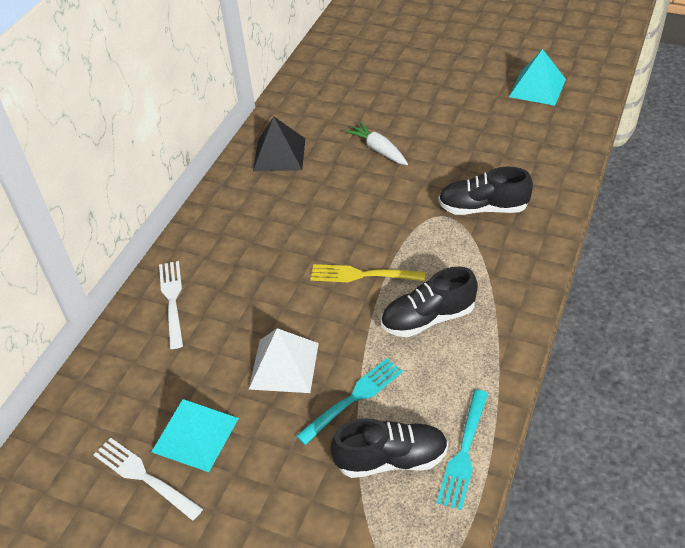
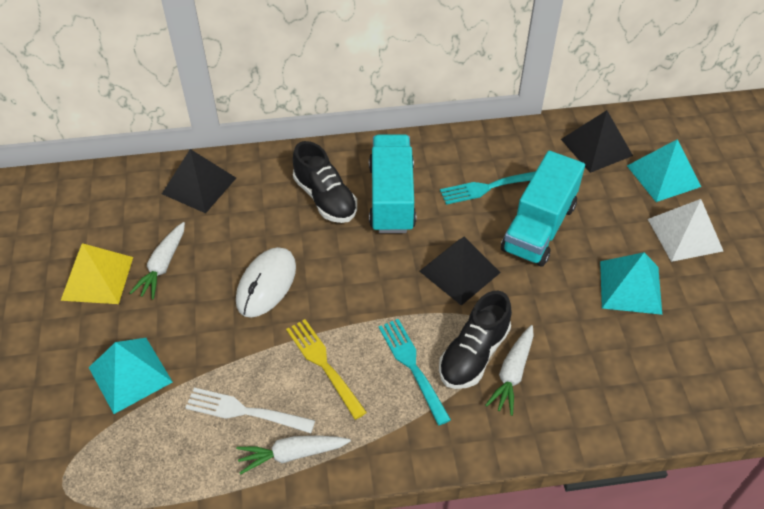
black pyramid: [253,117,305,171] = 1 -> [162,149,236,213] [419,237,501,306] [561,110,633,173] = 3
black shoe: [331,418,448,478] [381,266,478,337] [438,167,533,215] = 3 -> [293,141,357,223] [439,291,512,389] = 2
turquoise pyramid: [152,399,239,472] [509,49,566,106] = 2 -> [88,338,172,414] [600,252,662,315] [627,139,701,202] = 3
turquoise truck: none = 0 -> [369,134,416,233] [501,151,585,267] = 2
white carrot: [345,122,408,165] = 1 -> [130,222,185,300] [236,436,351,475] [485,325,534,416] = 3
white fork: [93,438,203,521] [159,261,183,349] = 2 -> [185,388,315,433] = 1
white mouse: none = 0 -> [236,247,296,318] = 1
yellow pyramid: none = 0 -> [61,243,133,304] = 1

